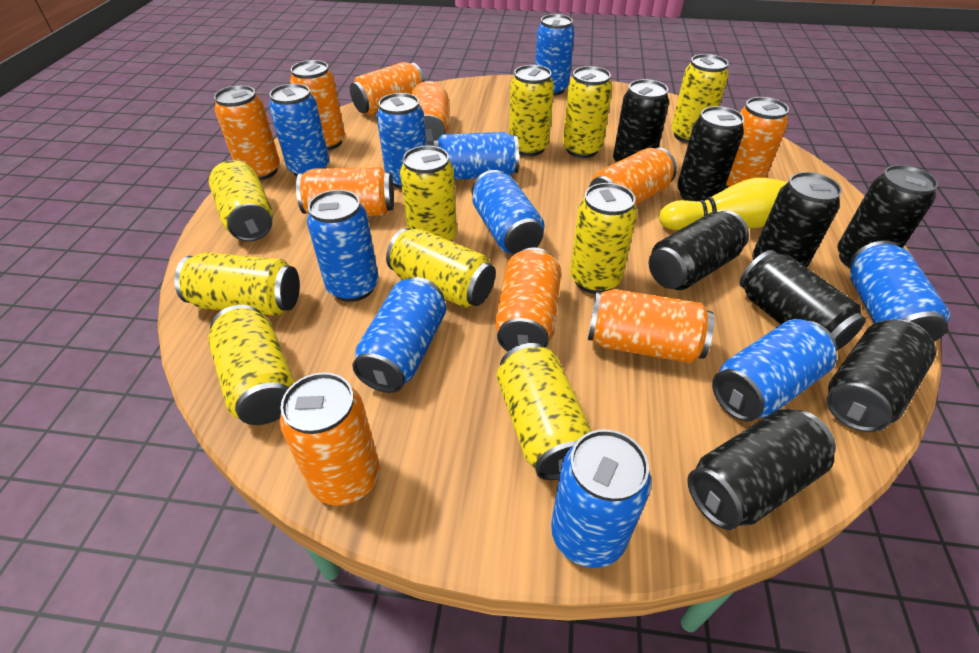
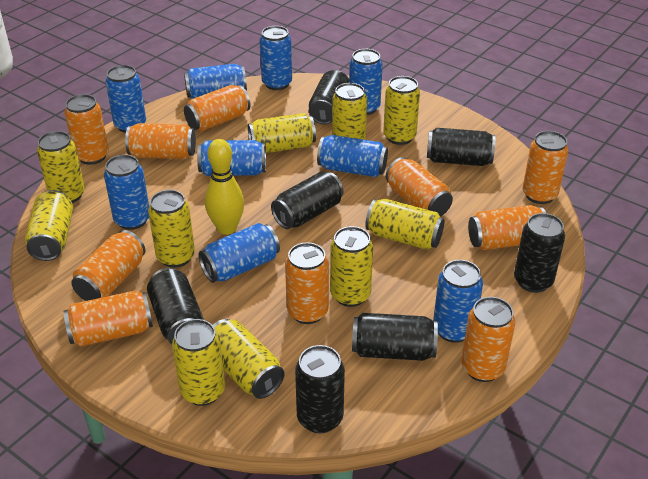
black can: [613,79,669,162] [649,211,749,290] [677,106,744,201] [687,409,836,530] [740,250,866,351] [752,172,842,268] [827,319,936,432] [837,165,938,268] = 8 -> [147,268,204,345] [271,171,344,229] [295,345,345,433] [309,70,349,125] [352,313,438,361] [427,128,495,166] [514,213,565,293] = 7
blue can: [269,84,329,177] [307,190,379,302] [352,277,446,393] [377,93,427,189] [434,132,519,180] [472,170,544,254] [535,14,575,96] [551,429,651,568] [712,319,837,421] [849,241,950,342] = 10 -> [104,155,149,230] [106,65,146,133] [184,64,247,99] [197,140,266,176] [198,223,280,283] [259,26,292,90] [317,135,388,177] [349,49,383,115] [433,260,483,343] = 9

